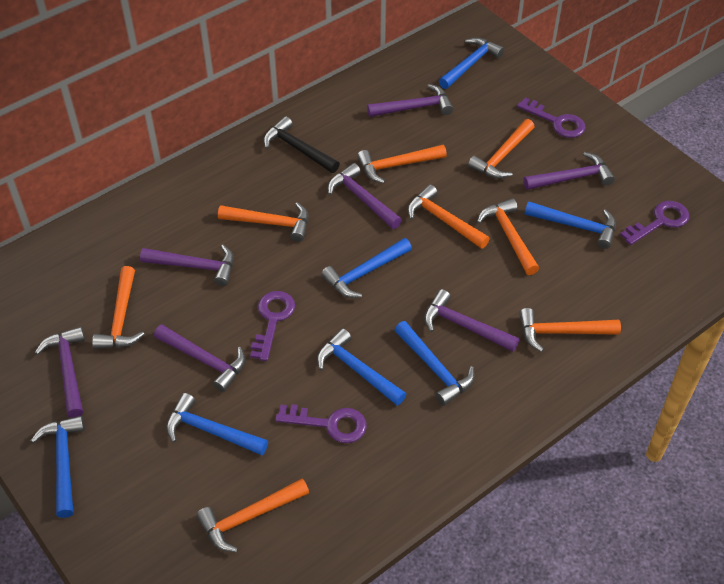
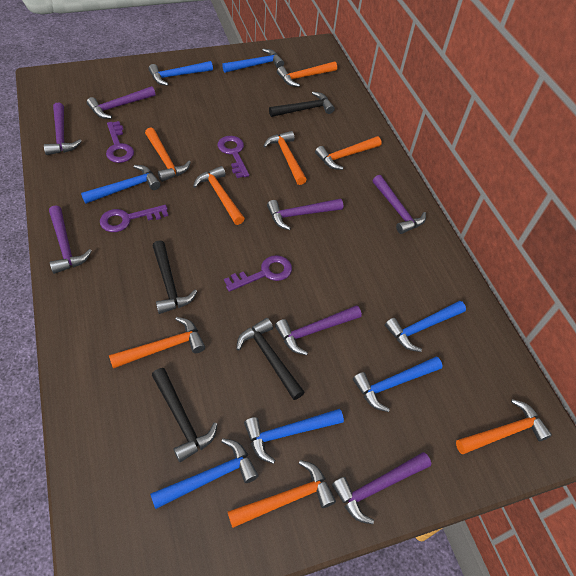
black hammer: [263,116,340,173] = 1 -> [152,240,197,314] [152,368,217,462] [236,318,305,400] [269,92,335,117] = 4

